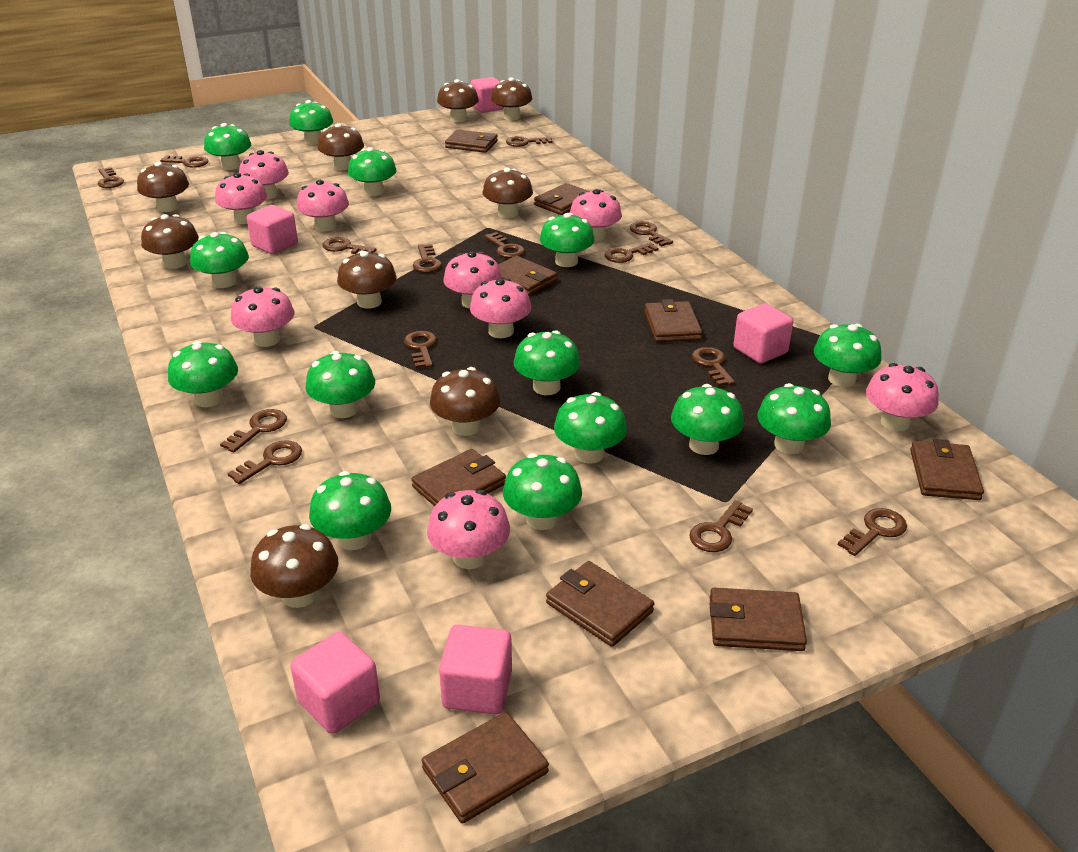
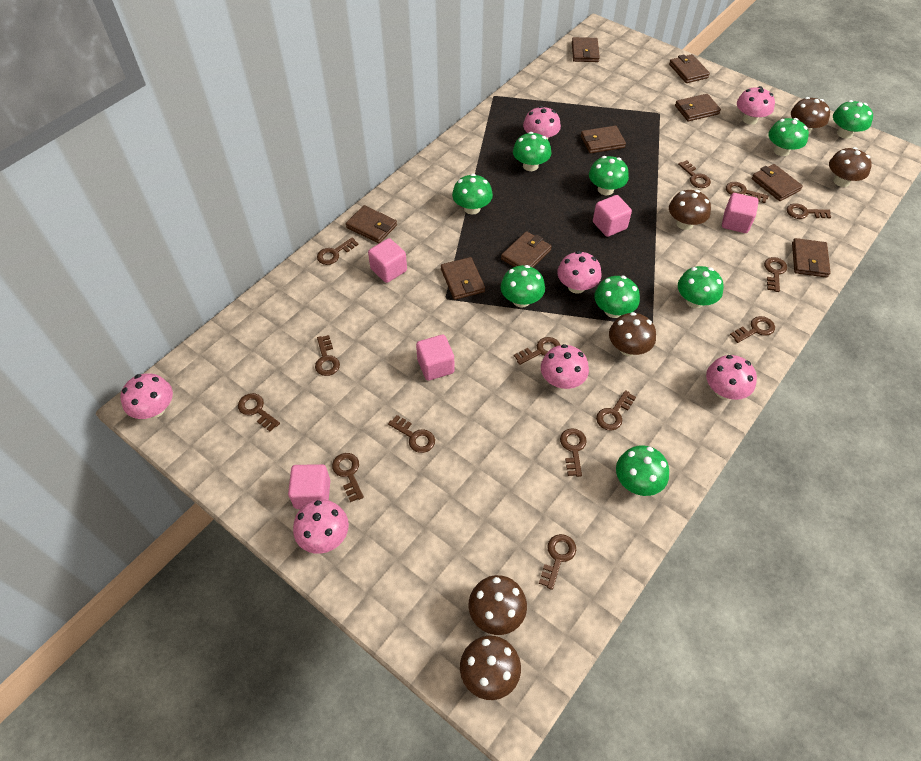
brown mushroom: [137,162,189,212] [141,214,199,269] [250,524,339,608] [318,123,364,170] [337,251,397,309] [430,367,500,436] [437,79,479,122] [482,167,533,218] [491,77,532,120] = 9 -> [460,635,521,700] [469,575,527,635] [609,312,656,356] [669,190,711,230] [791,97,830,134] [829,147,872,187] = 6
green mushroom: [168,341,238,407] [190,232,249,288] [204,123,251,170] [289,100,333,145] [305,351,375,418] [309,471,391,550] [348,147,397,196] [503,453,582,530] [513,330,580,395] [540,213,595,267] [554,392,627,464] [671,384,744,455] [758,383,831,454] [814,324,881,387] = 14 -> [452,174,493,214] [501,265,545,308] [513,132,551,171] [589,156,629,195] [594,276,640,318] [616,445,669,496] [678,266,724,308] [768,118,809,156] [833,100,873,139] = 9
pink mushroom: [215,173,267,224] [231,286,295,347] [239,150,289,200] [297,180,349,231] [427,490,510,569] [443,251,502,309] [470,278,531,338] [570,189,622,242] [866,363,939,431] = 9 -> [121,373,173,419] [293,499,349,554] [523,106,561,140] [541,344,589,389] [557,251,601,294] [706,355,757,400] [737,86,775,125] = 7

